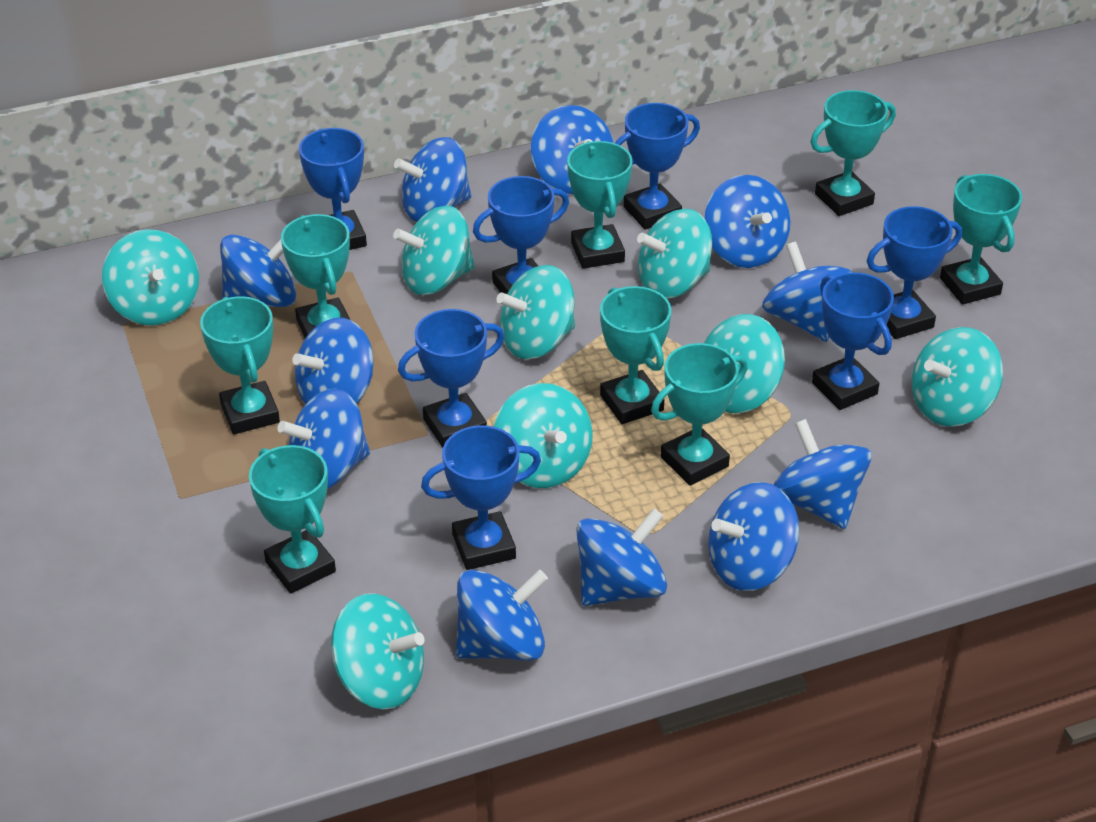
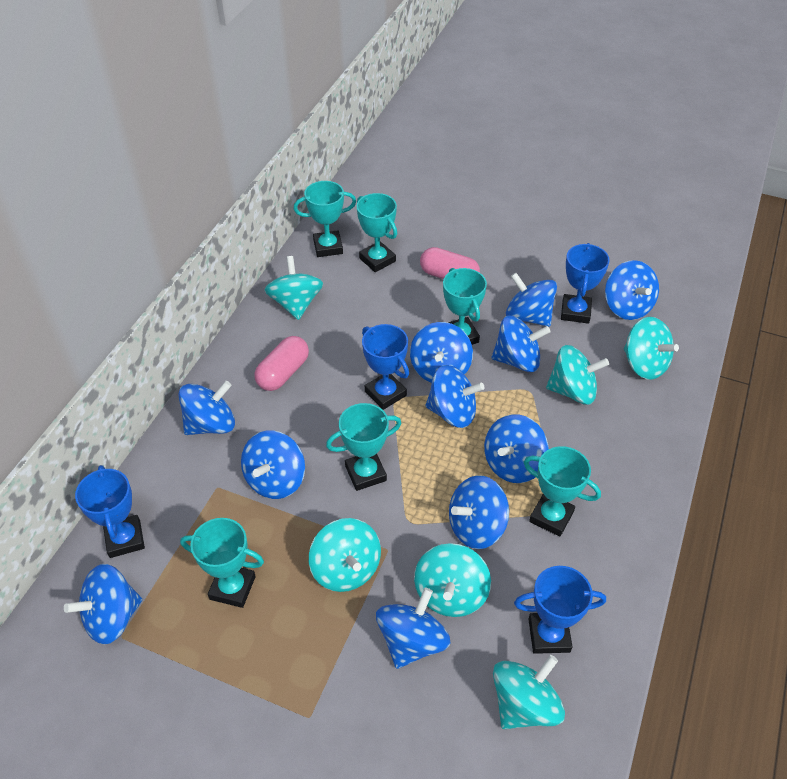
blue trophy: [299,128,367,250] [398,309,505,448] [421,425,541,570] [473,176,569,294] [615,103,700,230] [812,272,894,410] [867,206,962,339] = 7 -> [75,465,145,558] [362,324,409,410] [514,566,606,654] [561,243,610,324] = 4
pink capsule: none = 0 -> [254,336,309,391] [420,247,480,279] = 2
turquoise spinning top: [102,229,199,326] [331,593,425,709] [393,205,475,295] [494,383,593,488] [497,265,575,359] [637,209,712,299] [704,314,785,413] [912,327,1003,427] = 8 -> [264,256,323,320] [309,518,381,592] [414,543,491,617] [493,655,565,729] [546,345,609,404] [624,317,679,380] = 6
turquoise trophy: [200,296,280,434] [249,445,336,594] [281,214,350,338] [567,141,632,269] [600,286,672,424] [651,343,748,486] [810,90,896,216] [940,174,1022,305] = 8 -> [180,518,264,608] [294,181,356,257] [326,403,401,491] [357,193,397,272] [443,268,487,345] [524,446,601,537] = 6

